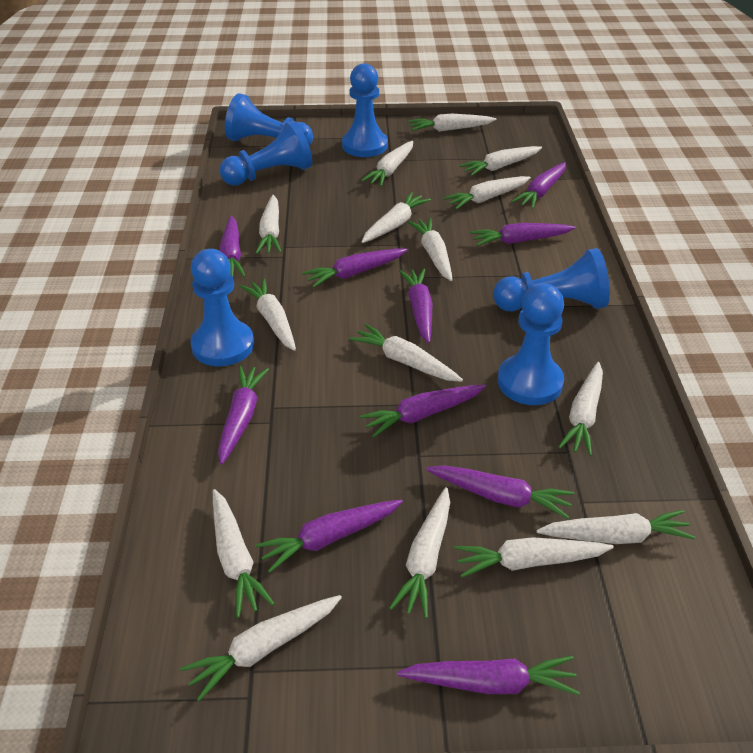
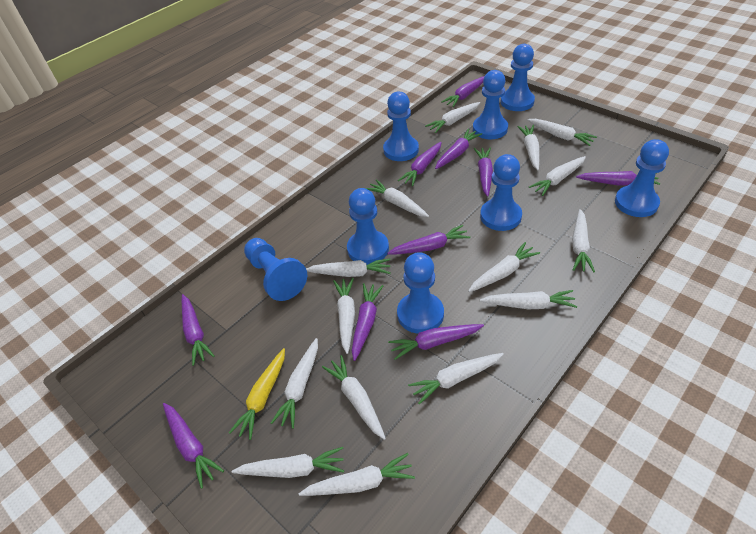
blue pawn: [190,249,254,366] [220,120,312,186] [225,93,313,146] [342,63,388,157] [493,248,610,312] [498,283,564,405] = 6 -> [244,238,307,301] [347,188,389,265] [383,92,419,161] [397,252,444,334] [473,70,508,139] [480,154,522,231] [501,44,535,111] [615,139,669,217] = 8
yellow carrot: none = 0 -> [229,348,285,440] = 1

